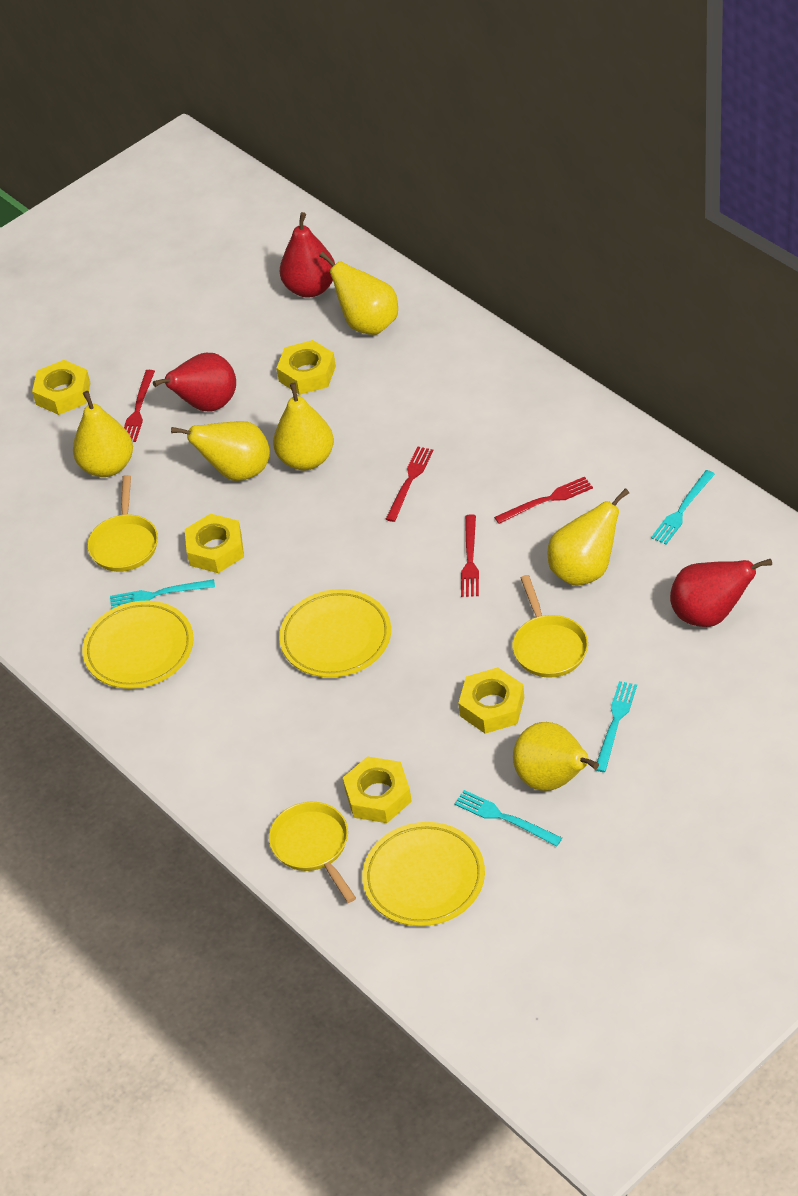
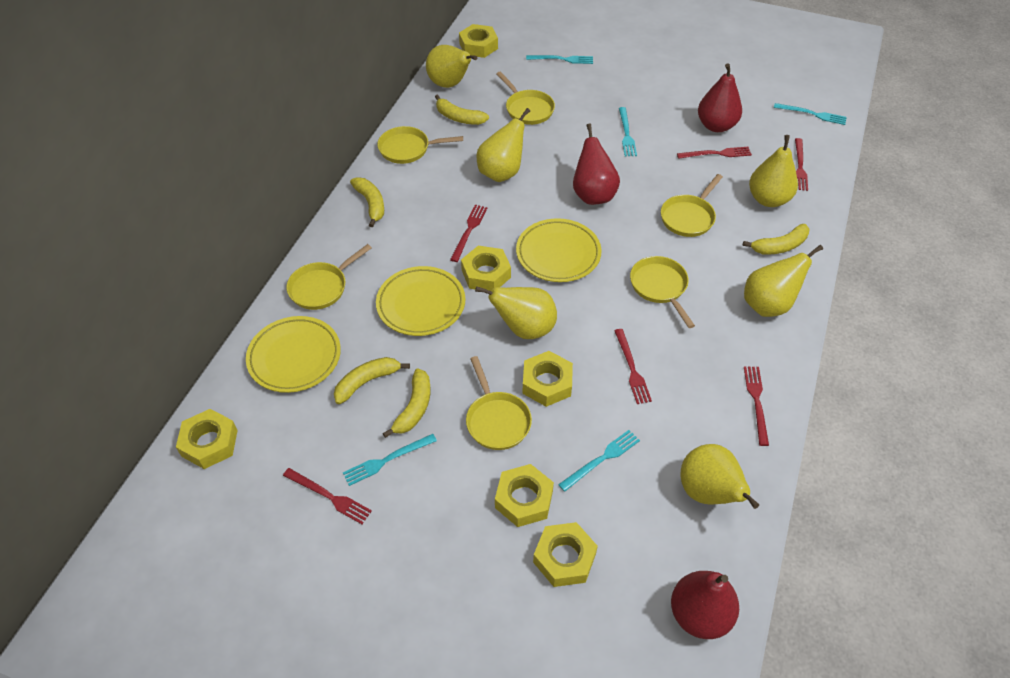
red fork: [124,370,155,442] [386,447,433,522] [461,514,479,597] [494,477,593,524] = 4 -> [283,468,372,524] [450,205,487,262] [614,329,652,404] [677,147,752,159] [744,366,769,446] [795,138,808,191] = 6
turquoise fork: [110,579,215,609] [454,790,562,846] [594,681,637,772] [651,470,715,544] = 4 -> [343,434,437,486] [526,55,593,64] [558,430,640,492] [619,107,637,156] [774,103,847,125] = 5
yellow banana: none = 0 -> [334,357,410,404] [350,177,384,227] [383,369,431,438] [435,94,489,125] [742,224,809,255] = 5
yellow nut: [32,360,90,415] [185,514,244,573] [276,340,336,395] [343,756,412,823] [458,667,524,734] = 5 -> [176,409,238,469] [459,24,498,58] [461,246,511,291] [495,464,554,527] [522,351,573,407] [533,522,598,587] = 6
yellow pan: [87,475,158,572] [269,802,356,903] [512,575,588,678] = 3 -> [287,244,372,310] [377,126,463,164] [466,356,532,450] [497,71,555,125] [630,256,695,328] [661,174,723,237] = 6

